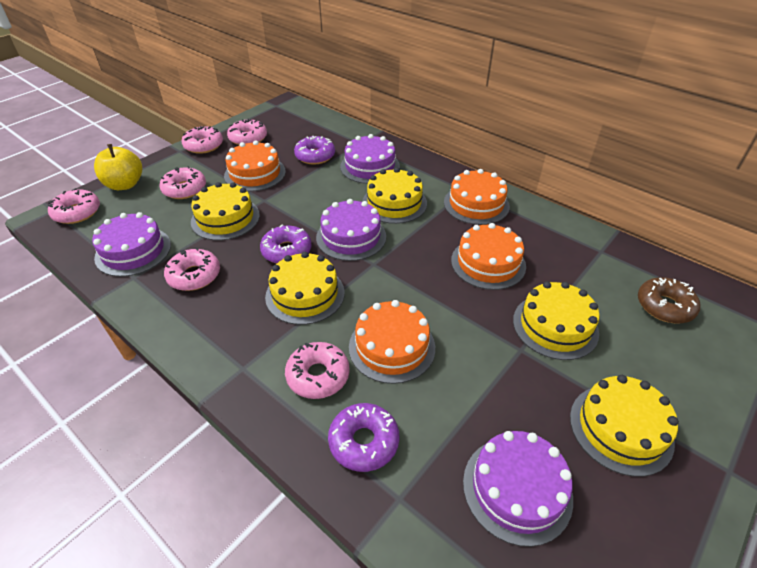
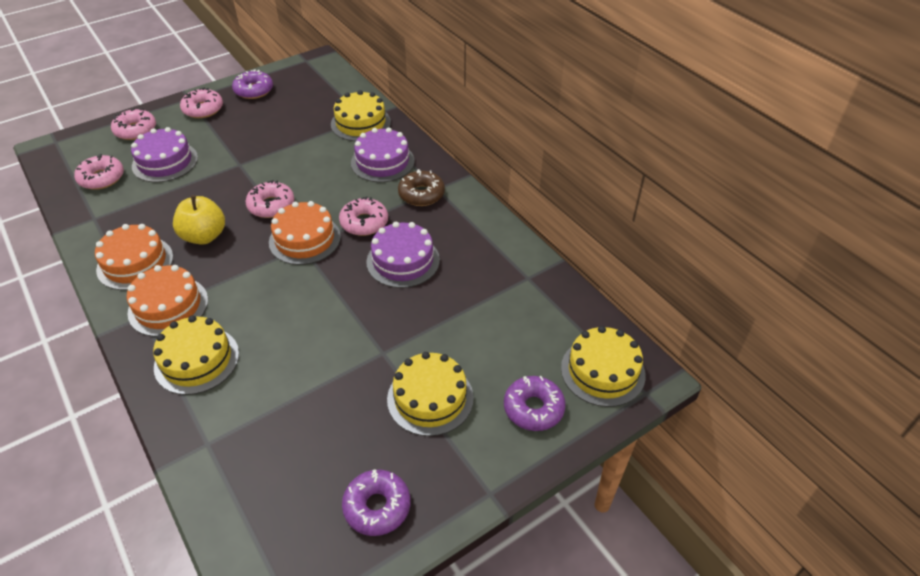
orange cake: [224,140,286,191] [349,300,435,384] [444,169,510,225] [451,223,526,290] = 4 -> [95,224,173,290] [127,265,208,337] [269,201,341,265] = 3
pink donut: [48,188,100,224] [159,166,206,199] [164,247,220,291] [182,126,223,154] [227,119,267,145] [285,342,350,399] = 6 -> [74,154,124,190] [111,108,156,140] [180,87,223,118] [245,180,294,218] [339,197,388,236] = 5
purple cake: [92,212,171,277] [316,199,386,261] [340,134,400,184] [463,431,573,547] = 4 -> [131,127,198,182] [351,127,415,182] [366,222,440,288] = 3
yellow cake: [191,182,260,240] [265,252,345,325] [362,168,427,224] [513,282,600,360] [570,375,679,477] = 5 -> [153,315,239,395] [331,90,391,141] [387,352,474,436] [561,326,646,407] = 4

